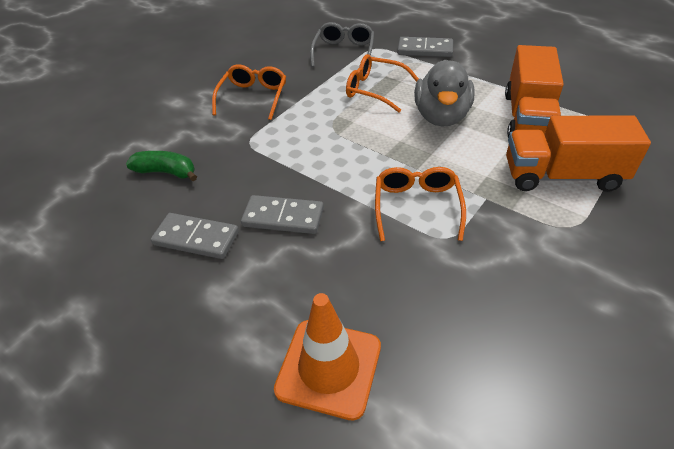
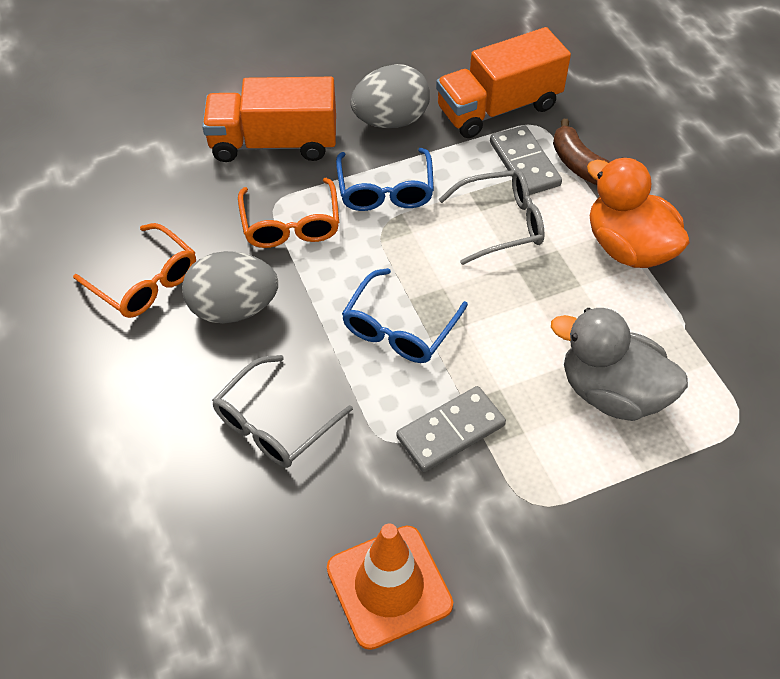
blue glasses: none = 0 -> [336,148,434,211] [342,268,468,363] = 2
brown banana: none = 0 -> [553,119,610,185] = 1
green banana: [126,151,197,181] = 1 -> none = 0
grey domino: [151,213,239,259] [241,195,324,234] [397,37,453,57] = 3 -> [396,386,506,472] [490,126,562,195] = 2
grey egg: none = 0 -> [182,251,278,324] [351,64,430,128] = 2
grey glasses: [310,22,374,67] = 1 -> [212,355,353,468] [438,170,544,265] = 2
orange duck: none = 0 -> [587,157,690,268] = 1
orange glasses: [212,64,286,120] [346,54,419,112] [375,167,466,241] = 3 -> [73,223,196,318] [238,178,339,248] = 2

